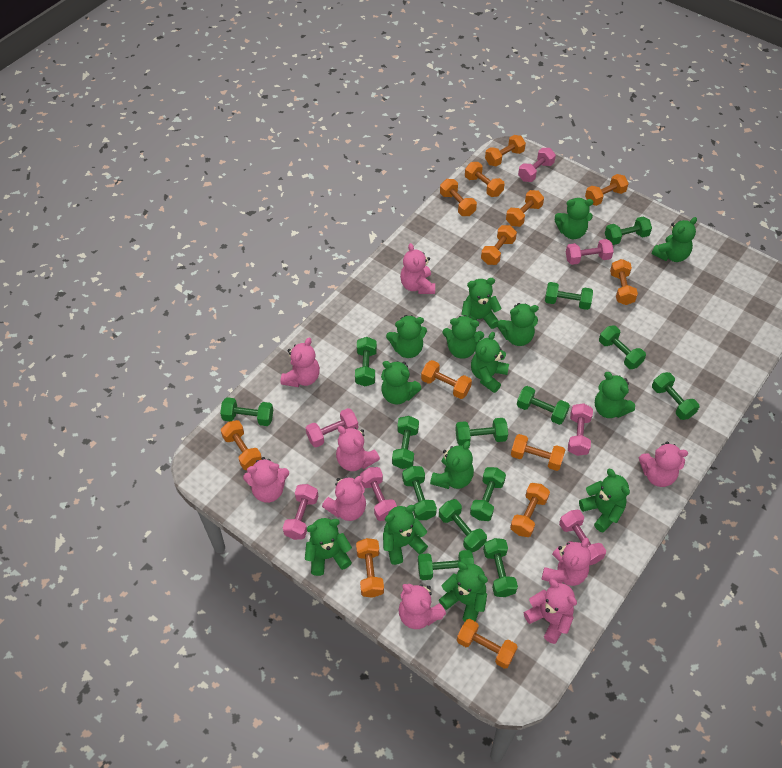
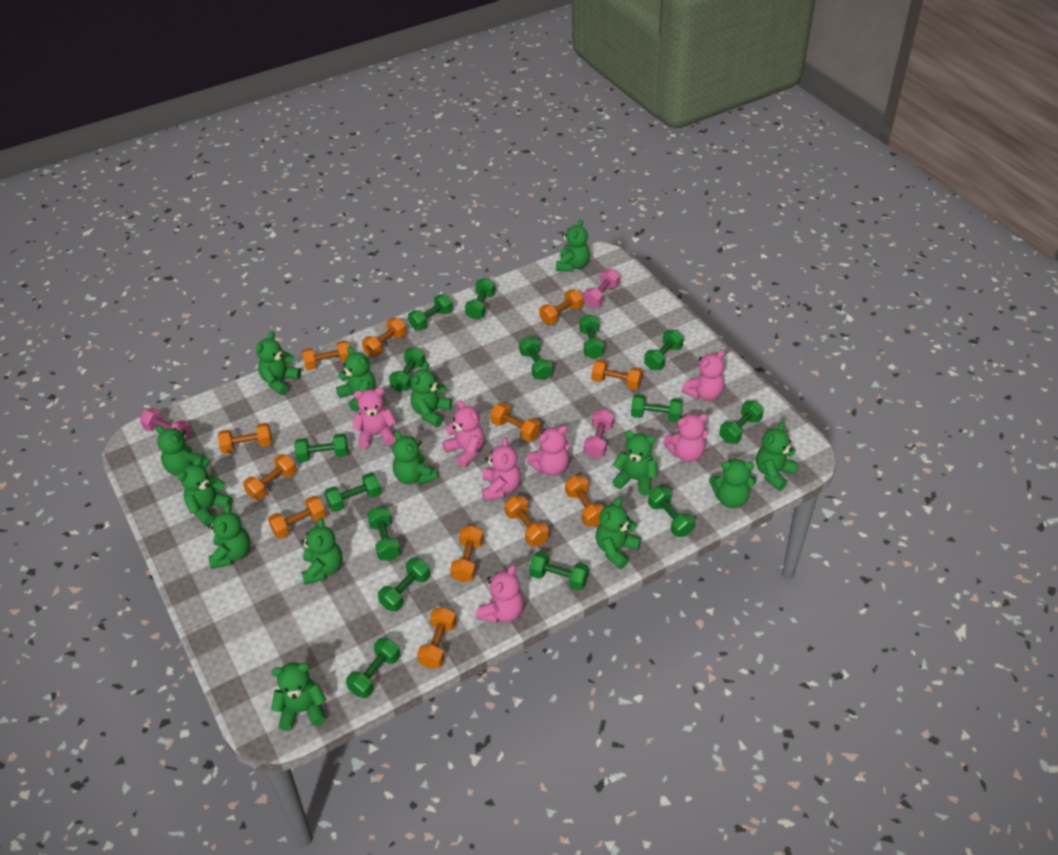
green dumbbell: [220,397,273,426] [355,337,377,386] [392,416,419,469] [402,466,437,520] [418,550,474,580] [439,499,487,552] [455,418,508,446] [470,467,506,521] [483,538,518,597] [517,386,570,425] [545,282,593,310] [599,325,646,369] [605,217,652,245] [652,372,699,420] = 14 -> [294,433,348,462] [325,472,381,512] [346,638,400,698] [367,507,401,561] [378,558,430,612] [389,347,426,392] [408,294,453,330] [465,278,495,320] [519,336,553,380] [529,551,589,591] [579,314,604,359] [631,394,682,422] [644,330,684,370] [648,487,695,537] [719,401,764,444] = 15
orange dumbbell: [221,420,262,470] [356,538,384,598] [421,360,472,399] [440,179,477,216] [457,619,518,669] [465,162,505,197] [481,225,517,265] [485,135,526,166] [506,190,544,227] [510,483,550,537] [511,434,565,471] [585,174,629,206] [610,259,638,305] = 13 -> [218,423,272,454] [243,454,297,500] [268,496,326,539] [302,341,350,370] [362,318,407,356] [417,607,457,669] [450,525,484,582] [490,402,541,442] [505,496,549,546] [539,289,583,325] [565,475,604,527] [592,359,642,390] = 12
pink dumbbell: [283,484,318,540] [306,408,358,447] [360,467,397,521] [518,148,556,182] [559,510,606,565] [566,239,614,265] [568,403,593,456] = 7 -> [139,408,192,441] [584,269,620,308] [584,409,614,459] = 3
pink teddy bear: [243,457,289,503] [280,338,320,387] [322,476,366,521] [336,426,380,471] [398,584,446,629] [400,243,435,294] [524,579,577,644] [541,538,591,586] [639,441,688,487] = 9 -> [352,388,396,449] [442,400,484,467] [476,565,524,623] [482,437,521,501] [526,426,569,476] [663,414,708,462] [682,350,725,401] = 7

